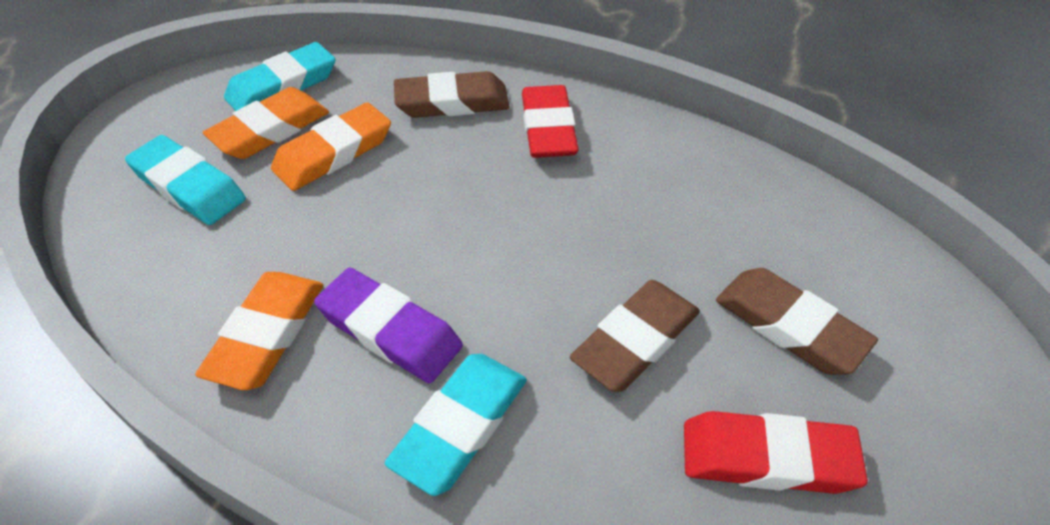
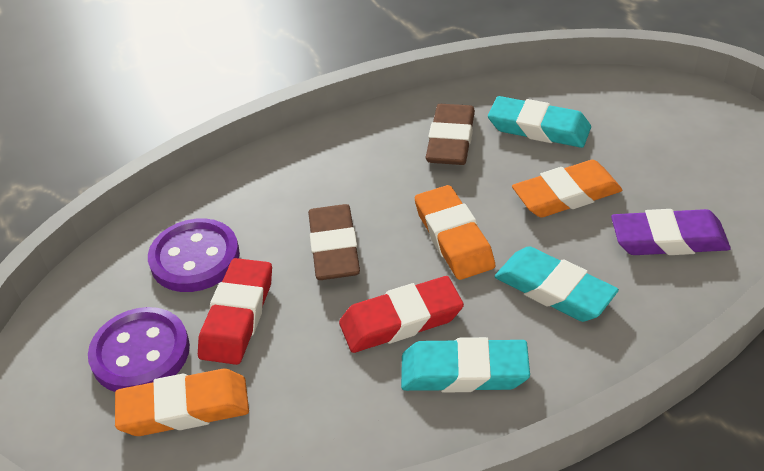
brown eraser: [394,71,509,118] [570,280,700,392] [716,268,878,375] = 3 -> [308,204,360,280] [425,104,475,165] = 2
purple button: none = 0 -> [88,307,190,392] [148,218,240,292] = 2

